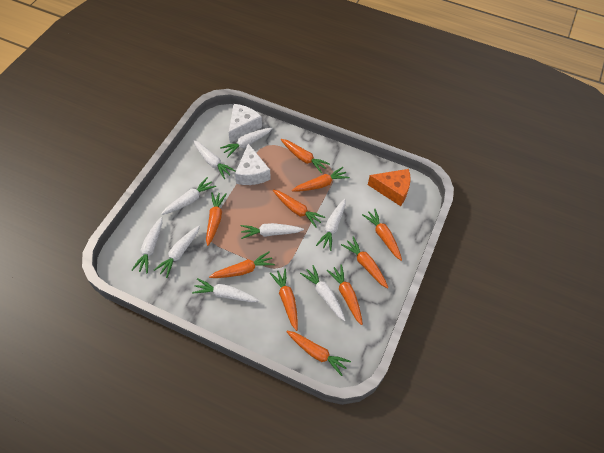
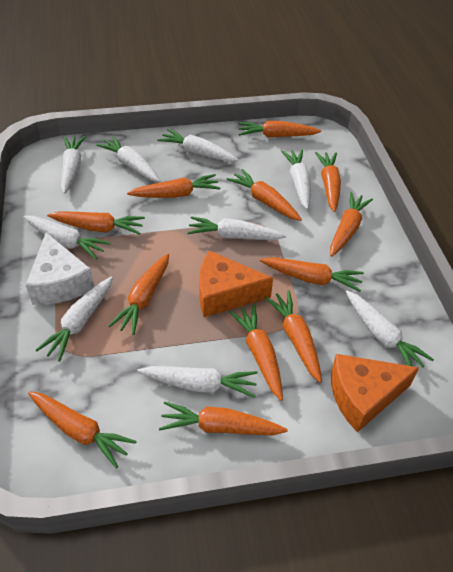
orange carrot: [206,192,227,246] [209,251,275,278] [270,268,298,331] [273,189,325,228] [281,139,330,173] [286,331,351,376] [292,167,349,192] [327,265,363,325] [341,237,389,289] [362,209,402,261] = 10 -> [28,391,137,468] [47,212,145,235] [108,253,169,335] [127,174,220,198] [159,401,287,435] [226,169,302,221] [229,304,283,401] [238,121,321,137] [260,257,364,292] [264,290,322,383] [315,152,341,212] [330,192,373,257] = 12
orange cheese: [368,169,411,206] = 1 -> [199,250,273,317] [331,354,419,432] = 2
white cheese: [229,104,262,143] [235,144,271,185] = 2 -> [26,232,94,305] = 1

